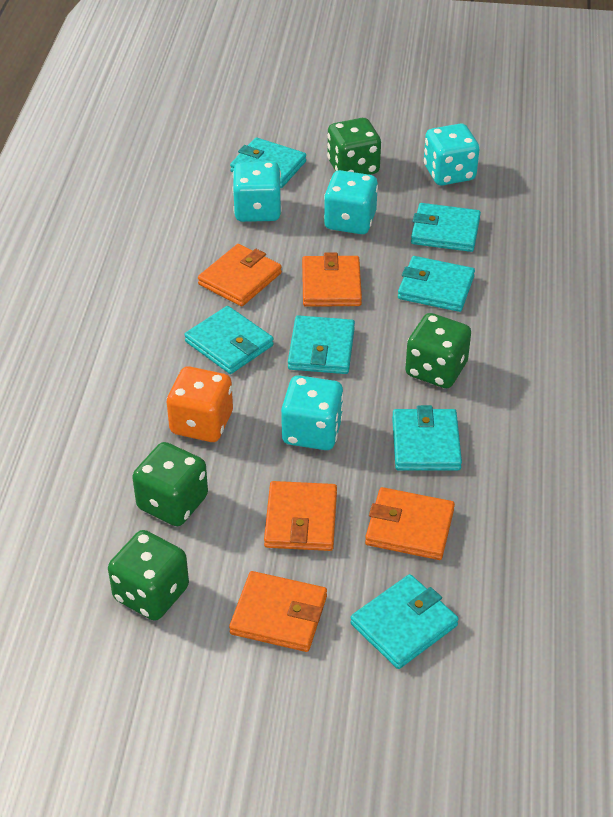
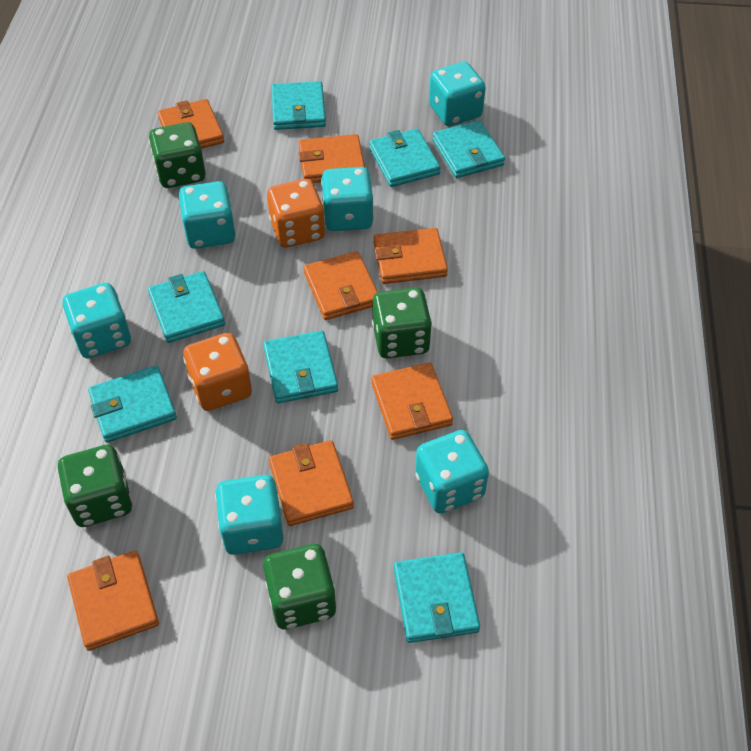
orange dice: [167,366,233,442] = 1 -> [183,333,252,411] [267,179,325,248] = 2
orange wallet: [198,244,282,306] [229,571,327,652] [264,481,337,551] [302,253,362,307] [365,487,455,560] = 5 -> [67,551,159,651] [158,99,224,149] [269,440,354,526] [298,134,365,183] [304,251,378,320] [371,362,453,440] [373,228,448,284] = 7
turquoise dice: [232,161,282,222] [281,375,344,450] [324,170,378,234] [424,123,479,185] = 4 -> [63,283,131,358] [179,181,236,249] [215,475,284,555] [321,167,374,231] [415,430,489,513] [429,62,486,126] = 6

